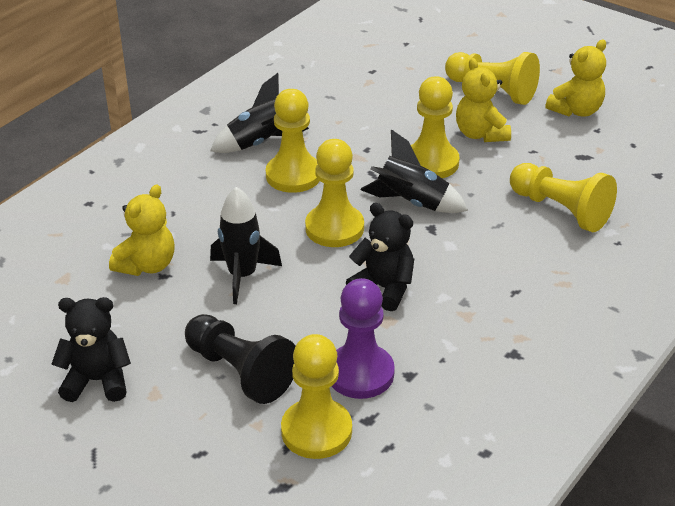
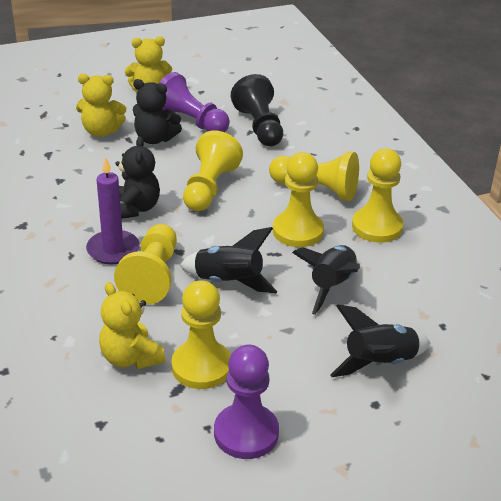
purple candle: none = 0 -> [86,157,140,264] = 1
purple pawn: [332,278,395,399] = 1 -> [158,72,230,132] [214,345,279,459] = 2

